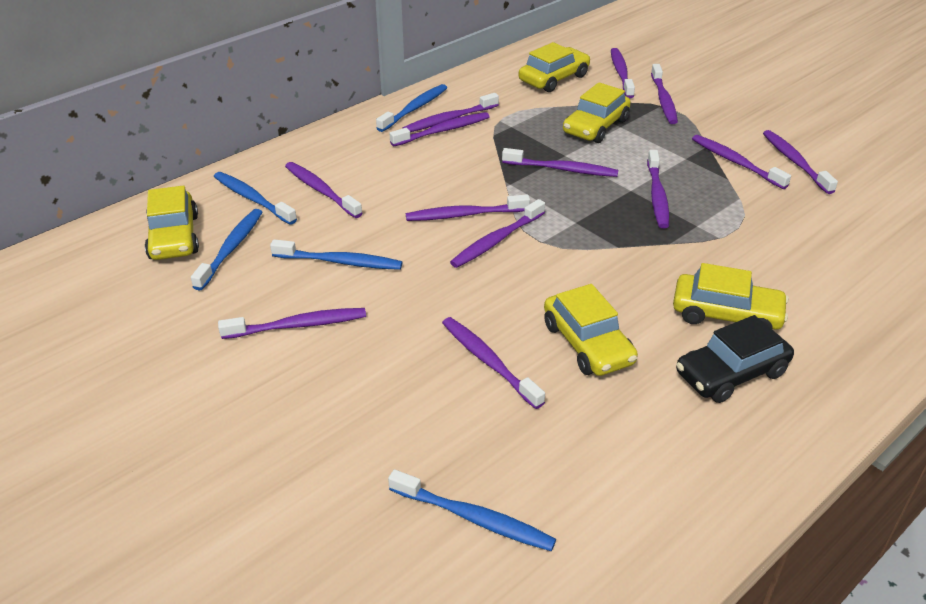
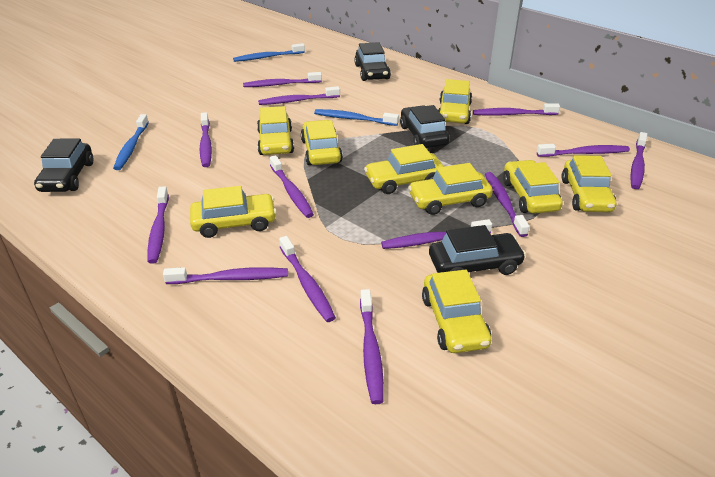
black car: [676,315,794,403] = 1 -> [34,139,93,192] [354,42,391,81] [400,105,449,148] [429,225,526,275] = 4
blue toothbrush: [191,209,263,291] [214,172,297,225] [270,239,402,270] [376,84,447,132] [388,469,556,551] = 5 -> [113,114,149,170] [233,43,305,62] [314,109,399,126] = 3
yellow car: [145,186,199,260] [519,42,590,92] [544,284,638,376] [563,82,631,143] [673,263,789,329] = 5 -> [190,186,277,238] [257,106,294,155] [301,120,343,165] [364,144,444,194] [408,163,493,215] [422,270,491,353] [438,79,472,124] [503,160,563,214] [562,155,616,212] = 9

